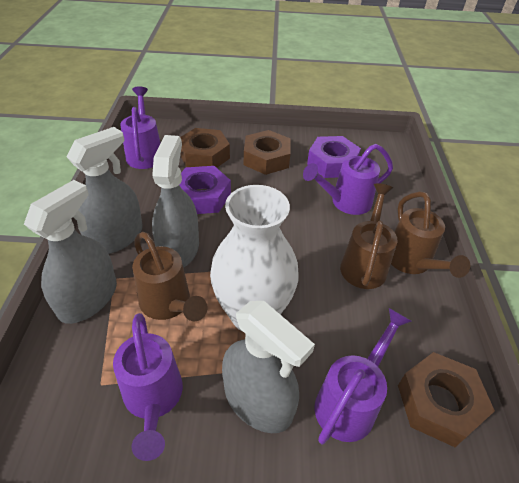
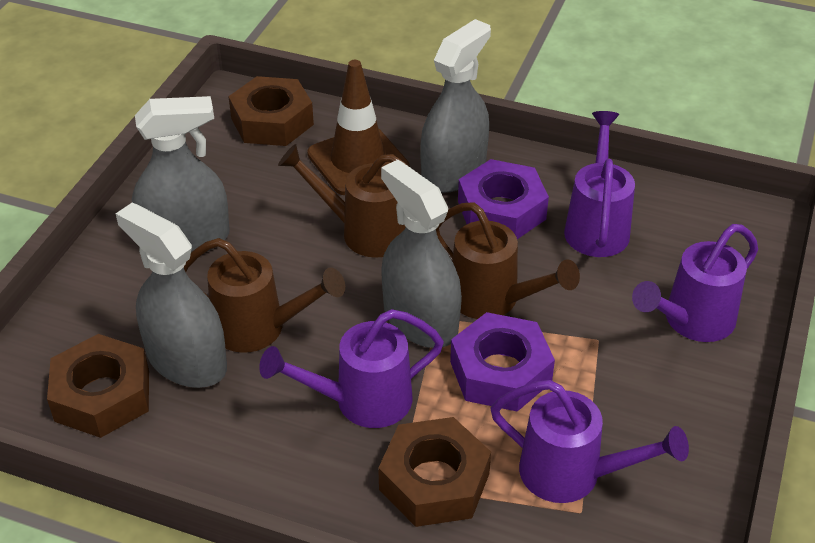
brown traffic cone: none = 0 -> [307,60,410,195] = 1
white vase: [210,185,299,332] = 1 -> none = 0

